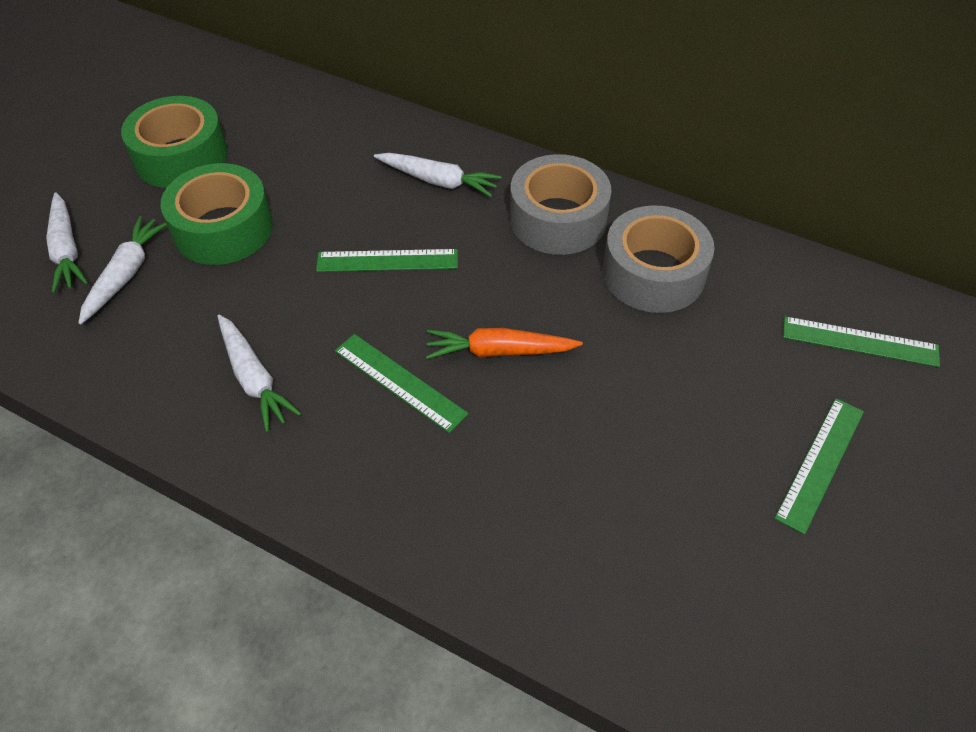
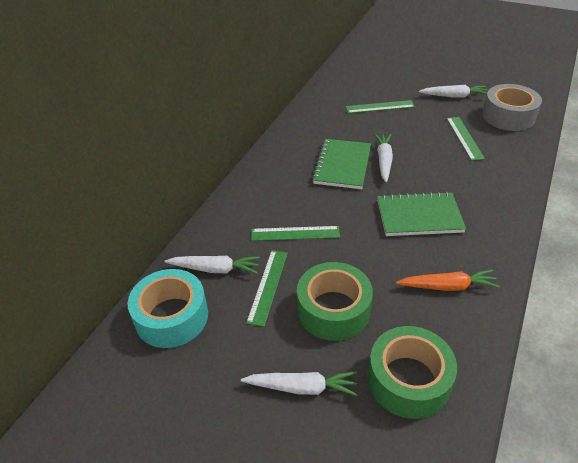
green notebook: none = 0 -> [312,139,371,189] [377,192,466,236] = 2
grey tape: [510,154,611,255] [603,205,714,313] = 2 -> [482,84,542,131] = 1
turquoise tape: none = 0 -> [128,269,208,348] = 1

